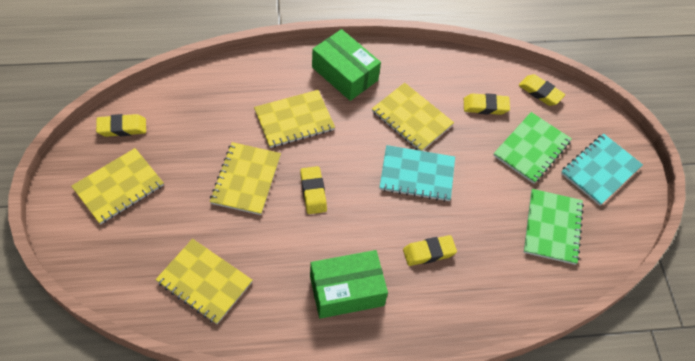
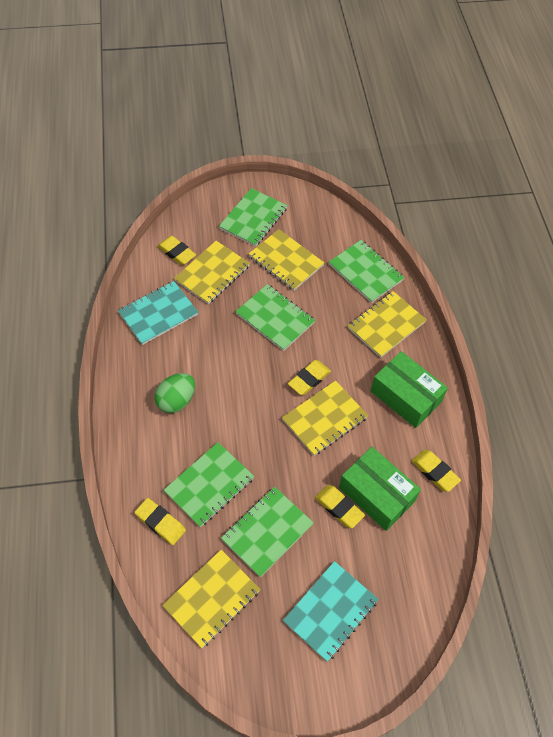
green egg: none = 0 -> [155,373,195,413] = 1
green notebook: [493,112,572,184] [524,189,584,265] = 2 -> [164,442,254,527] [219,188,288,247] [221,487,314,577] [235,284,315,351] [329,240,405,303] = 5

